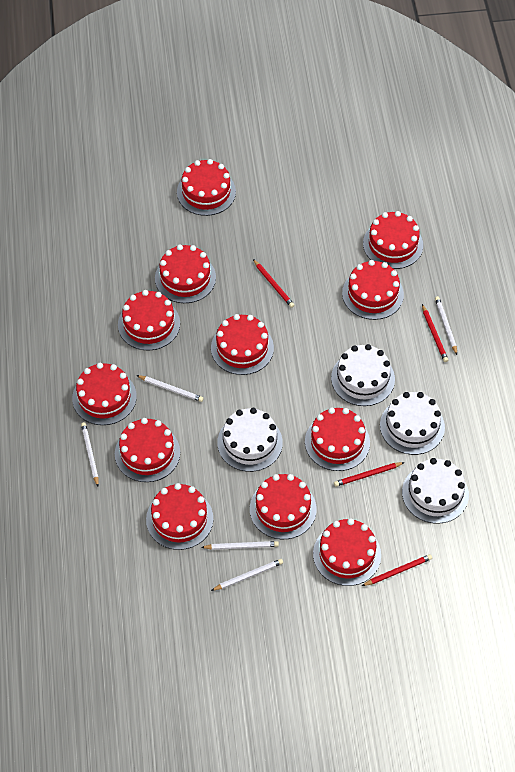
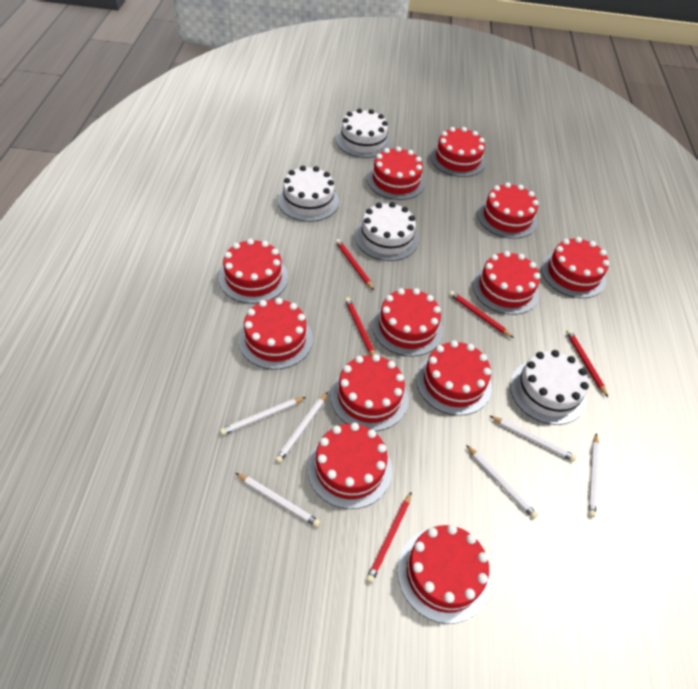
red pencil: [253,259,294,308] [334,462,405,487] [362,554,432,586] [422,304,448,362] = 4 -> [335,239,374,290] [345,297,375,355] [366,491,412,583] [449,291,514,338] [566,329,608,397] = 5
white pencil: [81,422,99,486] [136,375,204,402] [201,541,279,550] [211,559,283,591] [435,296,457,355] = 5 -> [220,397,306,435] [236,473,320,527] [275,392,328,463] [466,445,538,519] [490,416,577,462] [588,433,599,517] = 6

